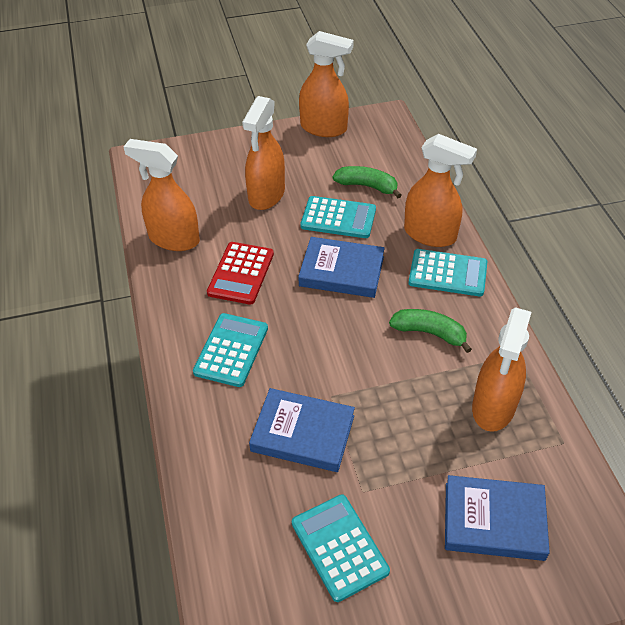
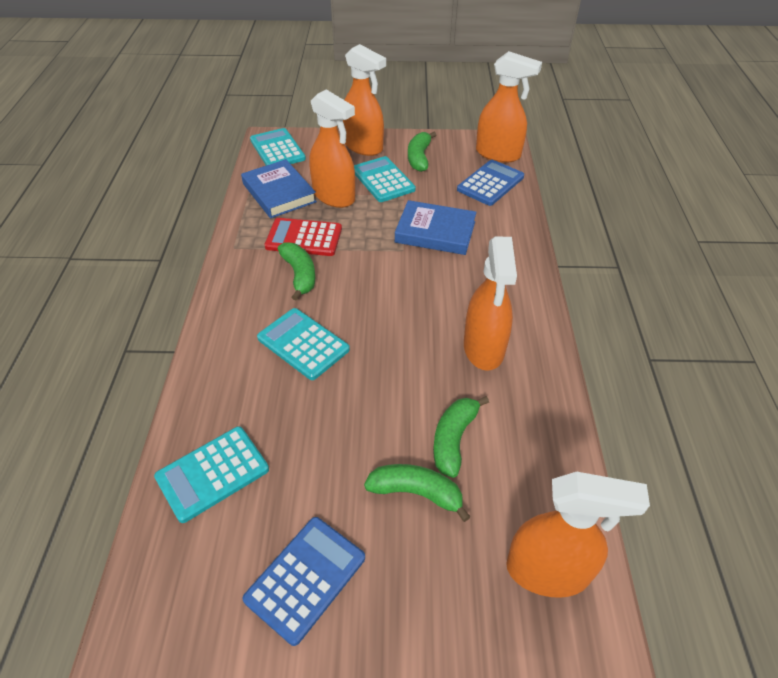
blue book: [249,388,355,472] [298,237,385,298] [445,475,550,561] = 3 -> [241,159,317,218] [395,200,477,255] = 2
blue calculator: none = 0 -> [243,517,365,646] [457,160,524,206] = 2
green banana: [333,166,402,198] [389,309,472,353] = 2 -> [278,242,315,301] [364,464,471,522] [408,132,436,172] [433,396,489,478] = 4

